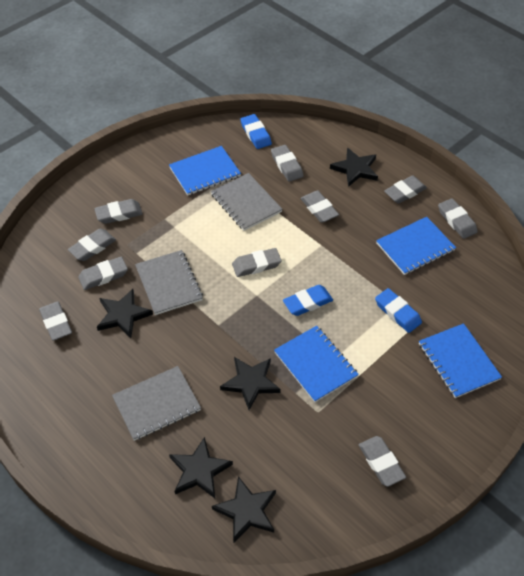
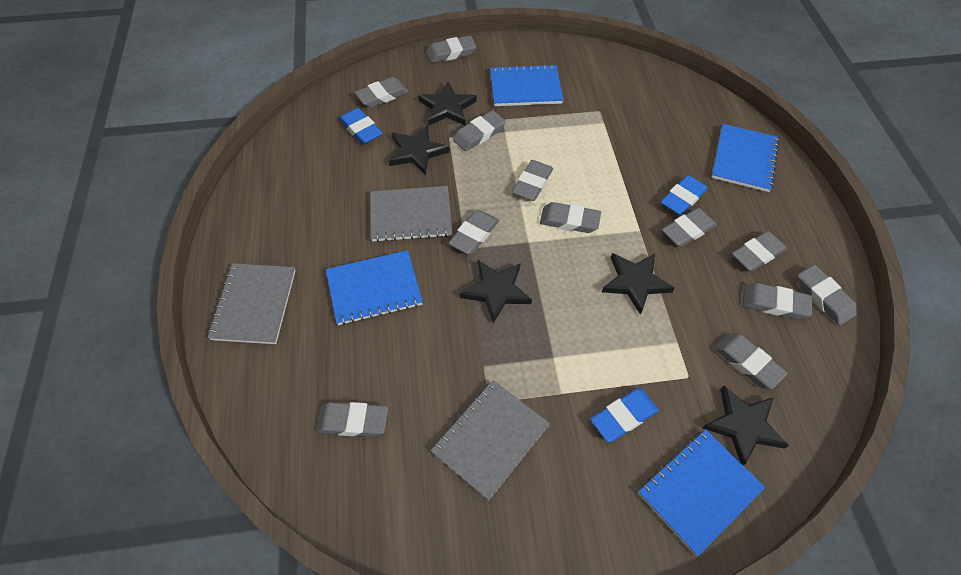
grey eraser: [39,302,72,340] [68,229,116,261] [78,257,128,290] [94,199,143,224] [232,248,282,277] [271,145,304,182] [300,191,339,223] [359,436,406,487] [384,175,427,204] [438,198,478,239] = 10 -> [316,402,388,437] [355,77,409,108] [426,36,476,63] [448,210,499,254] [453,110,506,151] [512,160,553,201] [540,202,601,233] [662,208,717,247] [714,333,787,389] [732,231,787,272] [743,283,812,319] [798,265,857,325] = 12

